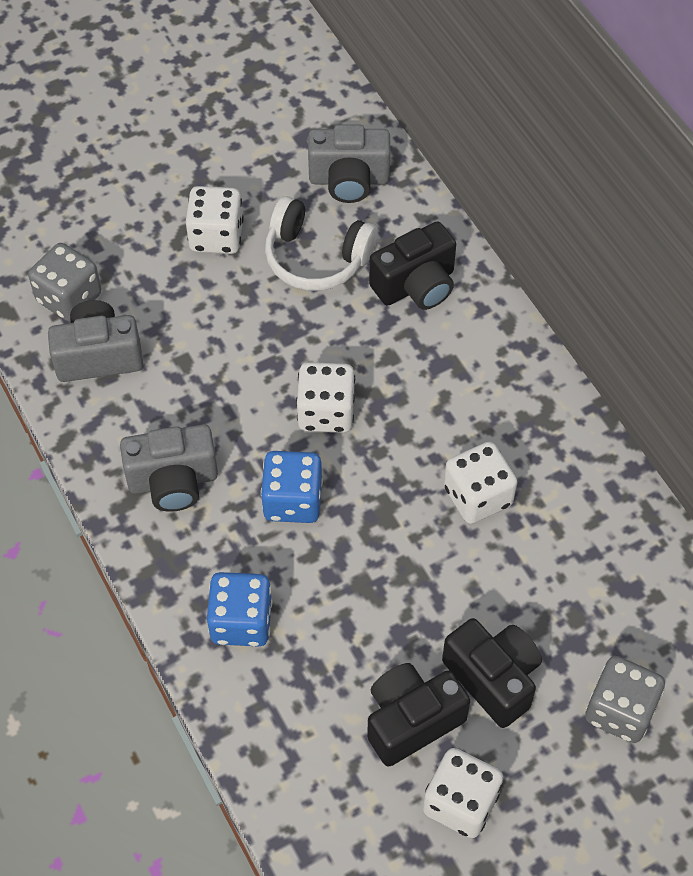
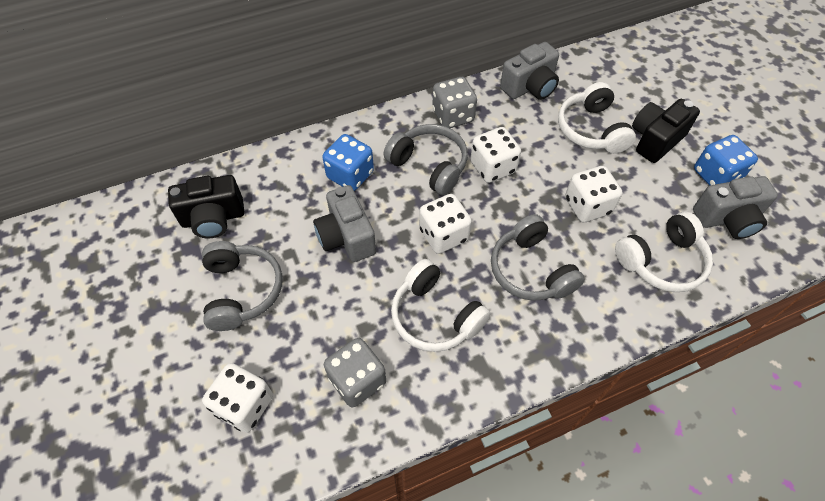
black camera: [367,663,470,767] [369,221,456,310] [442,618,542,728] = 3 -> [168,175,244,238] [632,99,700,163] = 2
grey headphones: none = 0 -> [202,241,283,331] [384,124,468,196] [491,214,585,301] = 3
white headphones: [265,196,377,291] = 1 -> [391,259,490,352] [558,82,636,154] [615,212,713,292] = 3

